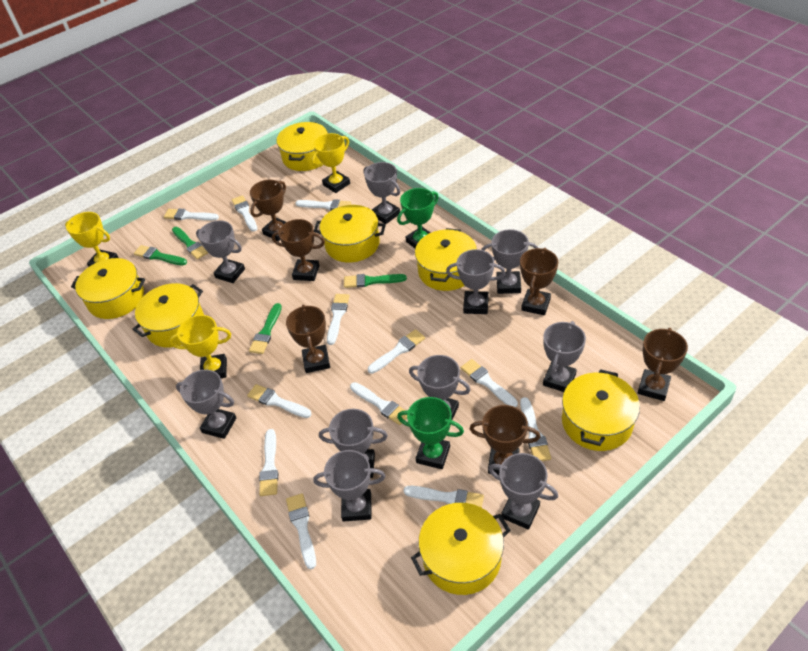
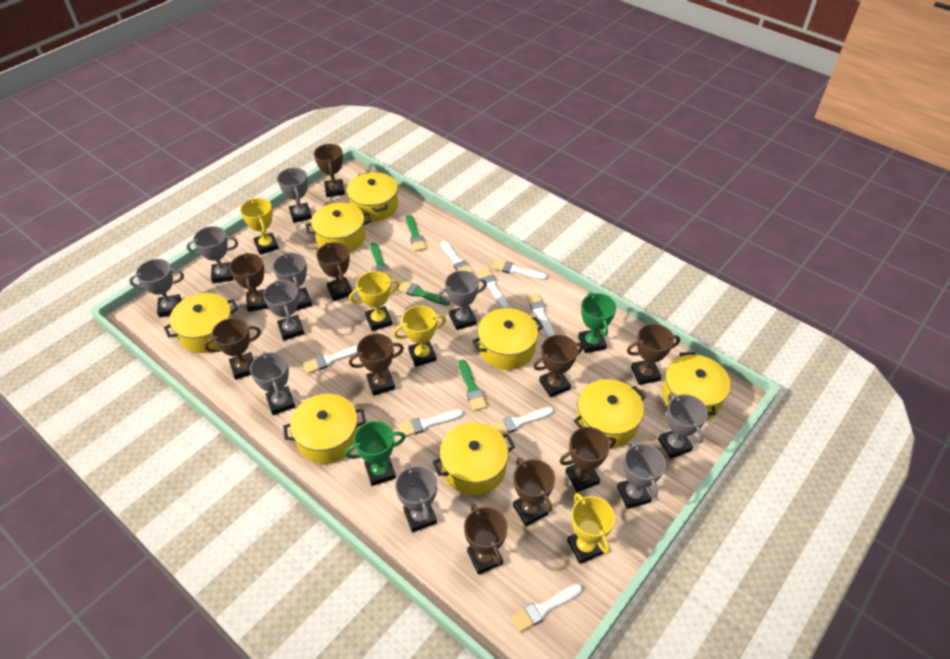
brown trophy: [250,180,286,241] [272,219,325,281] [286,305,330,373] [470,405,540,475] [520,248,558,315] [638,328,688,401] = 6 -> [204,318,261,380] [229,253,269,312] [314,144,345,197] [316,242,353,301] [349,334,404,396] [464,503,508,575] [513,458,555,526] [533,335,583,397] [559,427,616,492] [627,324,680,385] = 10
white brush: [164,209,219,220] [232,195,257,232] [247,384,312,418] [259,429,278,496] [286,493,316,570] [296,199,351,211] [327,294,350,345] [350,382,407,425] [368,329,425,374] [404,486,484,508] [461,359,518,407] [520,397,551,461] = 12 -> [303,345,357,374] [398,409,463,436] [440,241,473,273] [477,268,508,308] [490,407,554,435] [492,259,547,280] [511,584,583,632] [526,293,555,337] = 8
yellow pot: [71,258,145,319] [132,283,204,348] [277,122,328,171] [314,205,386,263] [411,503,511,595] [415,228,477,291] [562,369,640,451] = 7 -> [164,293,238,353] [283,394,366,464] [306,203,371,252] [347,172,398,221] [433,422,515,495] [472,308,543,370] [574,379,646,448] [662,352,731,419] = 8
yellow trophy: [65,212,118,267] [170,315,231,378] [311,133,350,193] = 3 -> [240,198,279,255] [349,271,400,331] [393,306,446,367] [567,493,615,564] = 4

